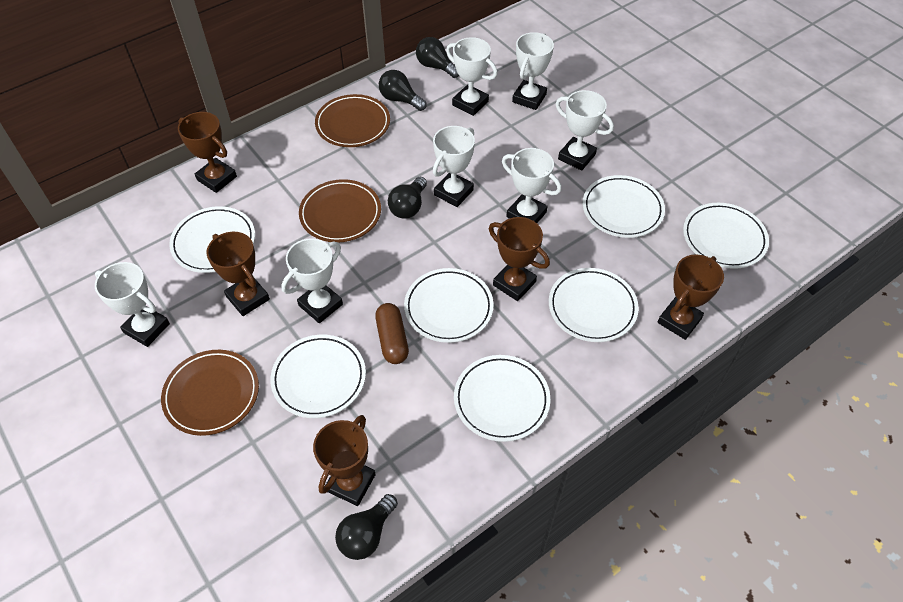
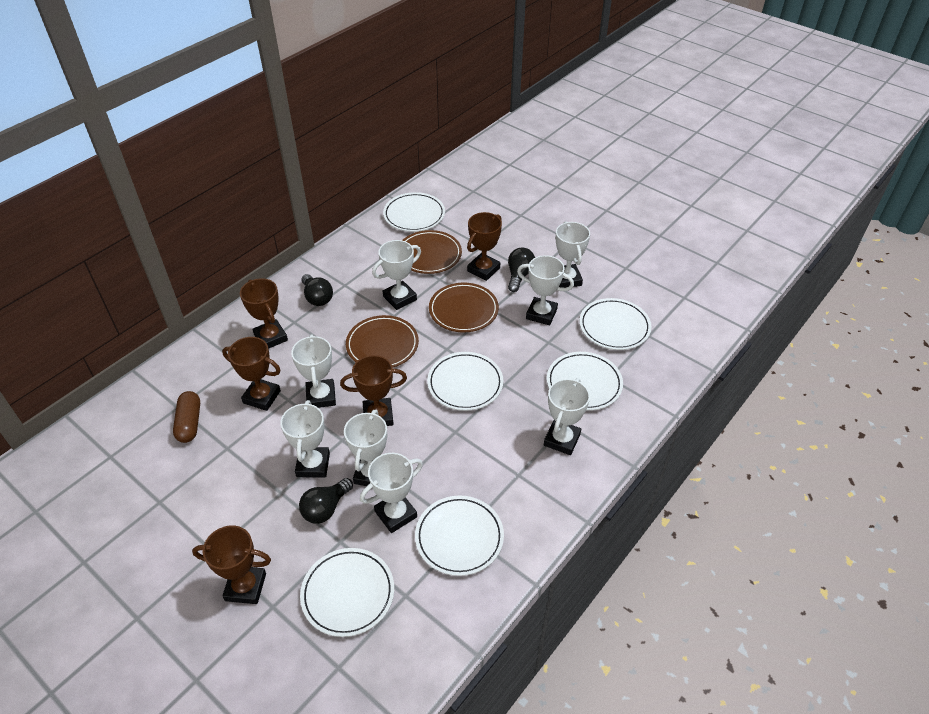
black light bulb: [335,494,398,560] [379,70,427,111] [388,177,427,219] [416,37,459,78] = 4 -> [299,478,353,524] [301,274,333,306] [508,248,535,292] = 3
white plate: [169,206,255,273] [270,335,366,418] [404,268,494,343] [454,355,550,442] [549,268,639,342] [583,175,665,238] [683,203,769,269] = 7 -> [300,548,394,637] [383,192,445,232] [415,495,504,576] [427,352,503,411] [547,352,623,411] [580,298,651,350] = 6
white trophy: [95,262,170,347] [281,239,343,323] [433,126,475,207] [446,37,497,116] [502,148,562,223] [512,32,554,110] [556,90,614,171] = 7 -> [280,400,330,478] [291,334,336,408] [344,410,387,486] [360,453,423,533] [372,240,421,310] [517,255,574,325] [544,378,590,455] [556,221,590,288] = 8

